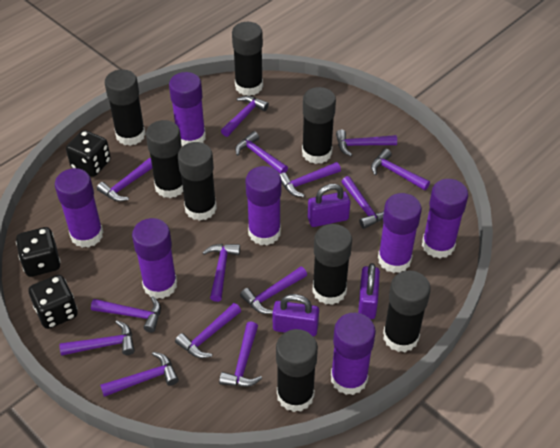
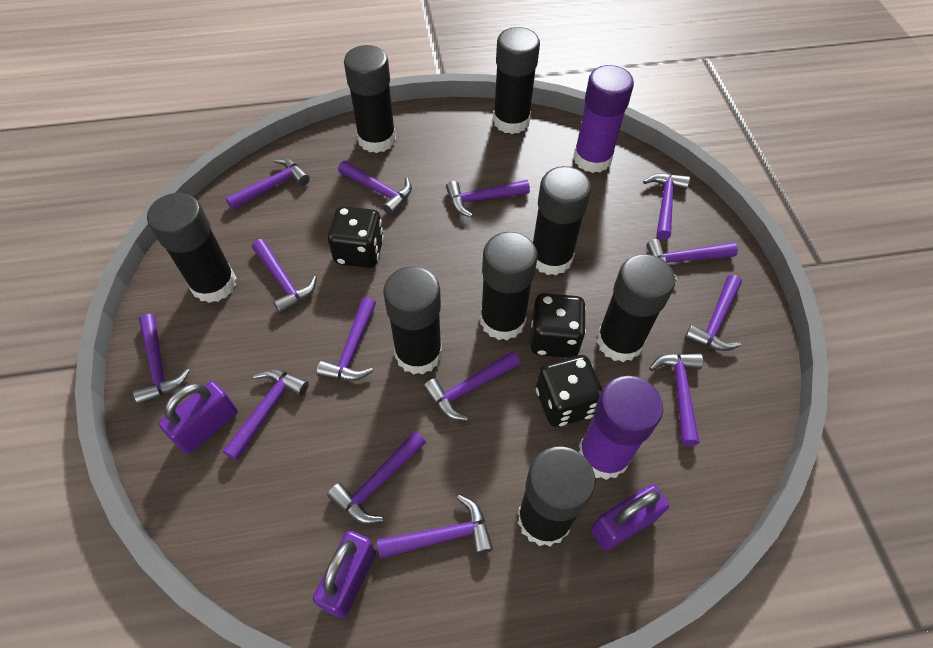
purple glue stick: [55,168,103,248] [132,218,177,299] [169,72,206,147] [245,166,281,246] [331,313,376,395] [378,193,422,273] [422,179,468,258] = 7 -> [573,65,634,173] [579,376,663,480] = 2

